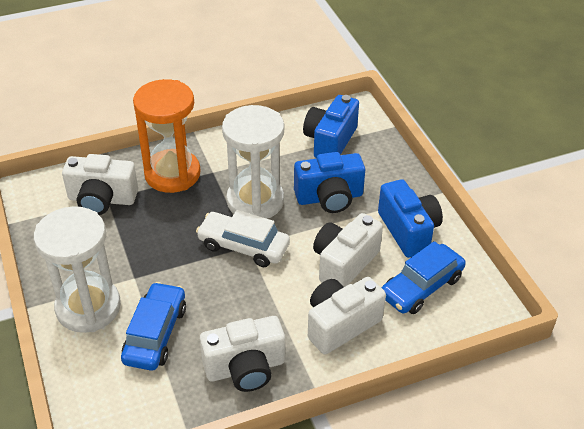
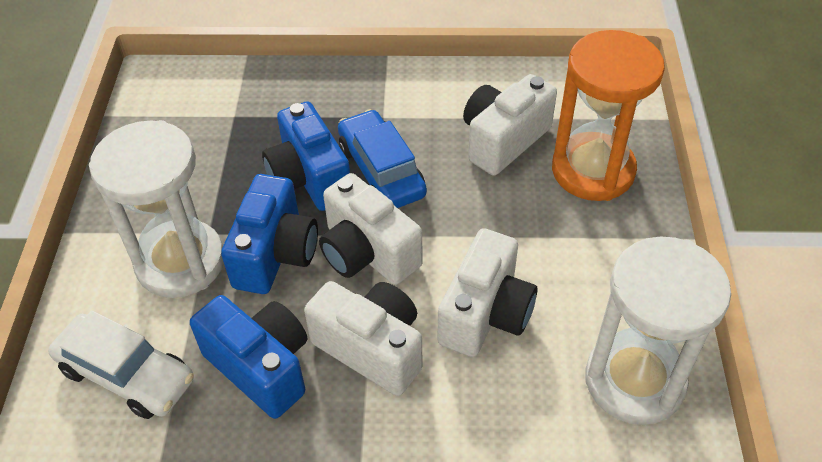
blue car: [121,282,186,370] [382,241,466,314] = 2 -> [338,109,427,208] = 1

